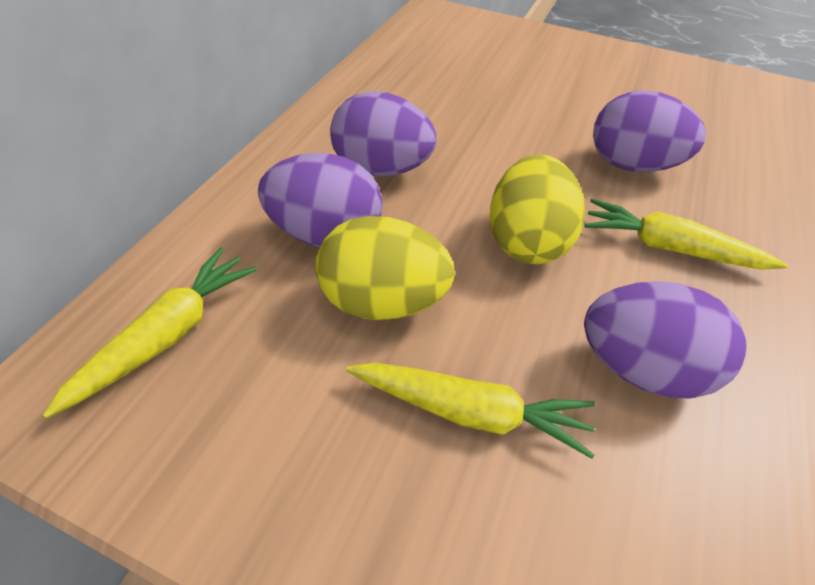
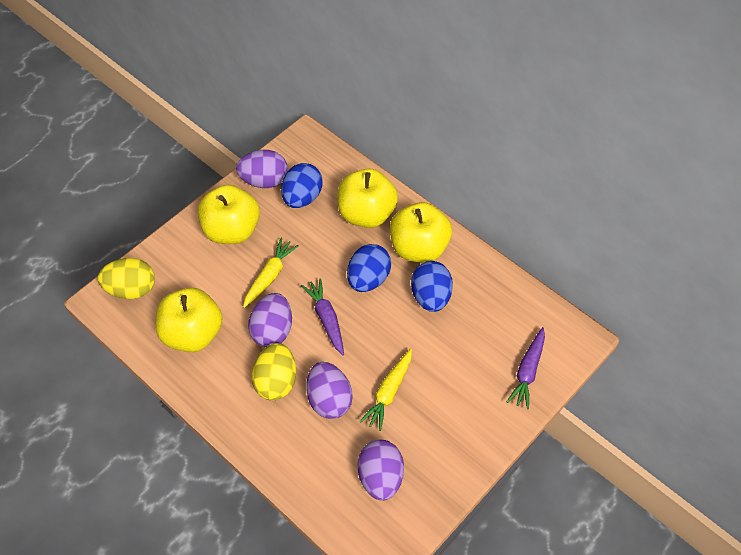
blue egg: none = 0 -> [281,163,323,208] [347,244,391,292] [411,261,453,312] = 3
purple carrot: none = 0 -> [301,278,344,355] [507,327,545,410] = 2
yellow apple: none = 0 -> [156,288,222,352] [198,185,260,244] [338,169,398,228] [390,202,452,263] = 4
yellow carrot: [43,247,257,418] [346,363,595,459] [585,199,788,270] = 3 -> [243,238,299,308] [360,349,412,431] = 2

